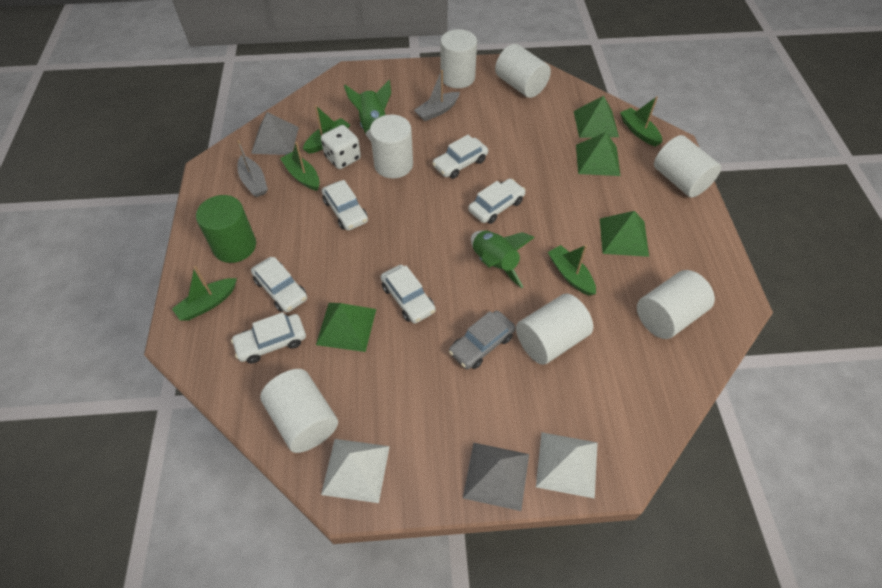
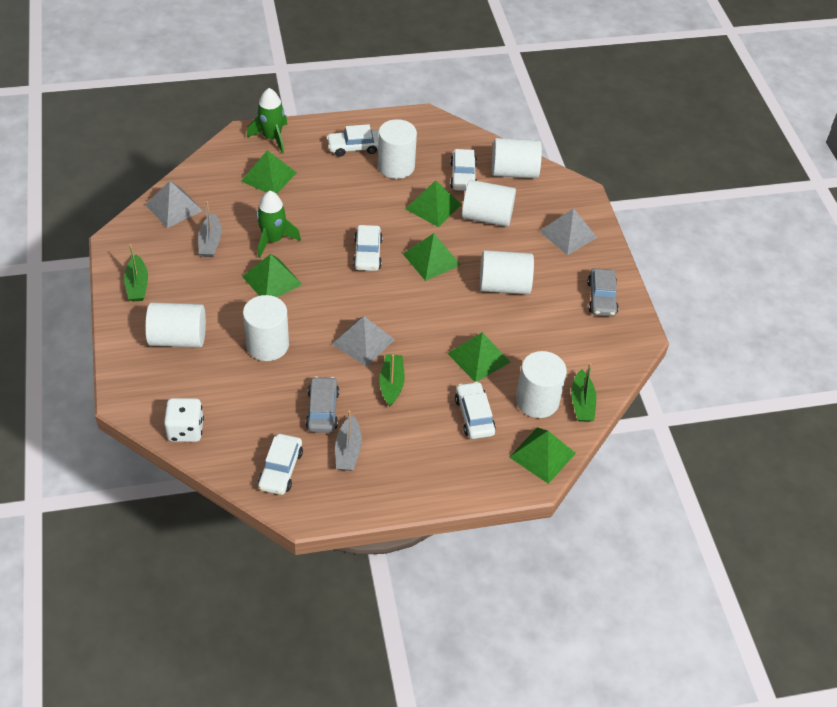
green boat: [172,266,237,321] [280,142,320,191] [303,105,350,154] [548,245,596,296] [620,96,662,147] = 5 -> [124,244,148,302] [380,354,405,407] [571,363,596,422] = 3
green cylinder: [196,195,256,263] = 1 -> none = 0
green pyramid: [316,303,376,352] [574,96,619,138] [576,132,620,176] [600,211,649,257] = 4 -> [241,150,297,194] [242,254,303,297] [403,233,461,281] [406,180,462,227] [447,332,510,382] [509,428,576,484] = 6
grey car: [449,311,515,369] = 1 -> [306,376,339,433] [587,268,619,317] = 2
grey pyramid: [251,112,299,155] [463,443,529,511] = 2 -> [145,181,203,228] [332,316,395,367] [539,208,597,255] = 3
white car: [231,312,306,364] [251,257,307,313] [322,180,368,231] [381,265,436,324] [432,135,488,179] [468,178,526,224] = 6 -> [258,434,303,495] [326,124,379,157] [353,225,383,271] [450,149,477,191] [455,382,496,439] = 5
white pyramid: [321,439,390,503] [536,432,598,499] = 2 -> none = 0

